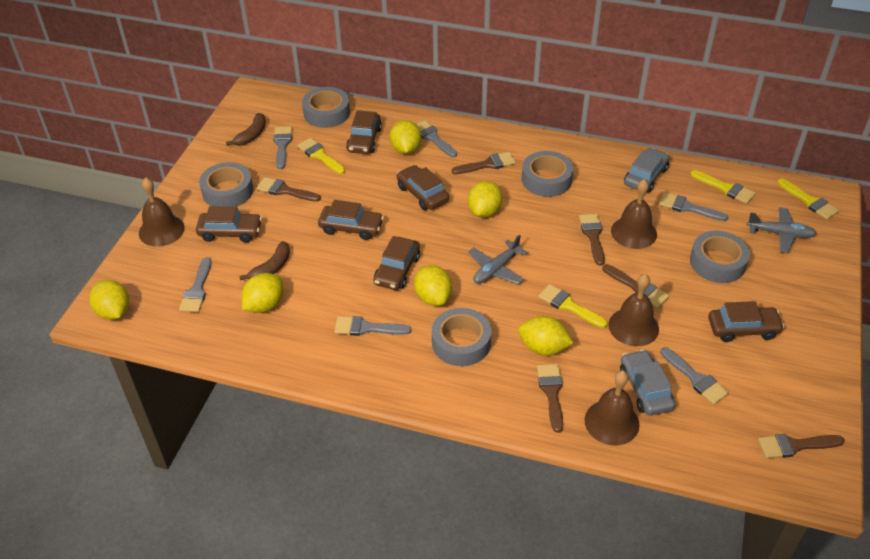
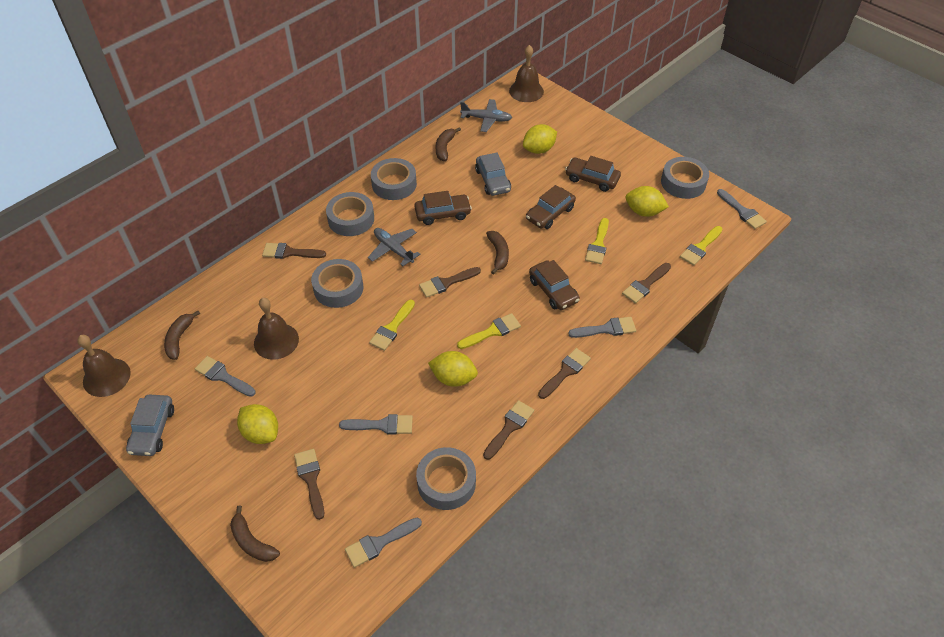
brown banana: [226,113,266,146] [240,241,290,280] = 2 -> [164,311,200,360] [230,506,280,562] [436,127,461,161] [486,231,509,274] = 4
brown bell: [139,177,185,247] [585,370,640,445] [609,274,659,346] [611,179,657,249] = 4 -> [77,335,131,397] [254,298,299,360] [509,45,544,102] = 3
brown car: [196,206,262,243] [318,200,384,240] [346,110,382,154] [373,236,420,290] [397,165,449,210] [708,301,784,342] = 6 -> [414,191,472,225] [526,185,576,229] [529,260,580,310] [565,156,621,192] = 4
grey brush: [179,257,211,312] [273,126,292,169] [334,316,411,336] [416,120,457,157] [659,192,728,221] [661,347,729,405] = 6 -> [195,356,256,397] [339,414,413,435] [345,518,422,568] [568,317,636,338] [717,189,767,229] = 5
yellow lemon: [89,280,129,320] [242,273,283,313] [389,120,421,154] [414,265,452,306] [468,181,502,218] [518,316,573,356] = 6 -> [237,404,278,444] [428,351,478,387] [523,124,557,154] [626,186,669,217] = 4

